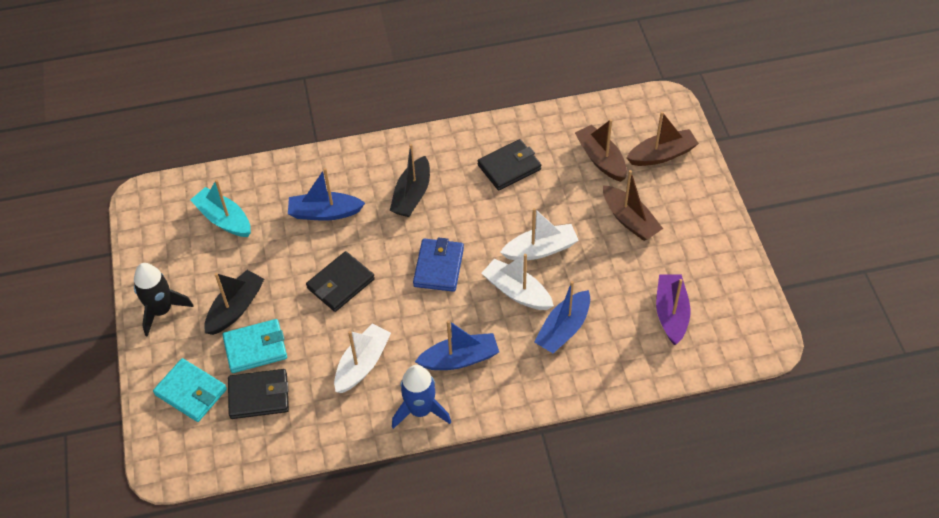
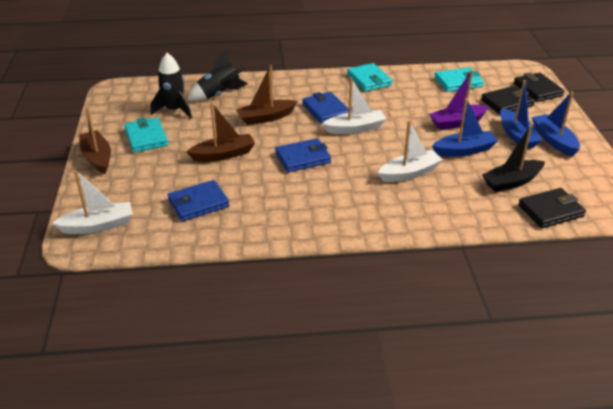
black boat: [204,270,264,335] [390,144,430,217] = 2 -> [482,125,545,192] = 1
black rocket: [134,263,194,337] = 1 -> [150,53,192,119] [187,49,248,101] = 2
blue rocket: [392,365,451,429] = 1 -> none = 0
blue wallet: [413,237,464,292] = 1 -> [168,180,229,221] [275,138,331,172] [302,92,349,124] = 3
turquoise boat: [190,180,251,237] = 1 -> none = 0
turquoise wallet: [153,358,227,422] [223,319,287,373] = 2 -> [124,117,168,152] [347,63,393,92] [434,67,484,92] = 3

